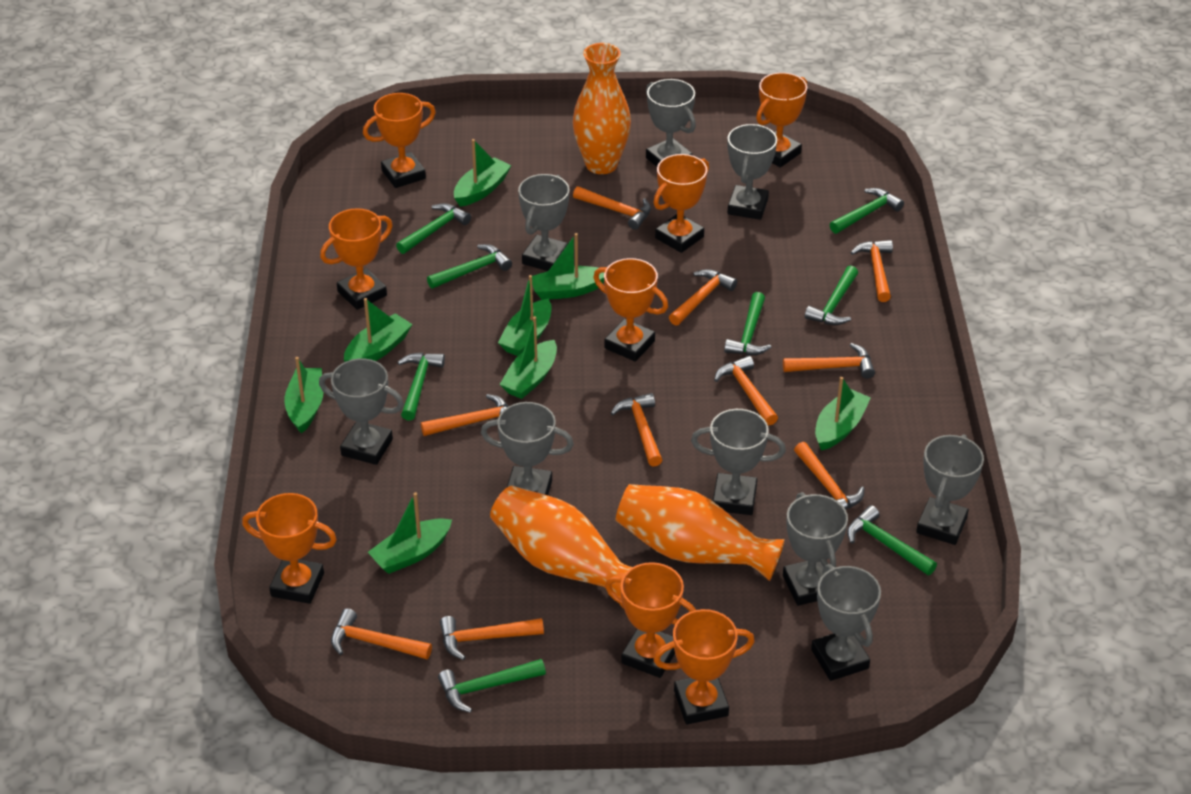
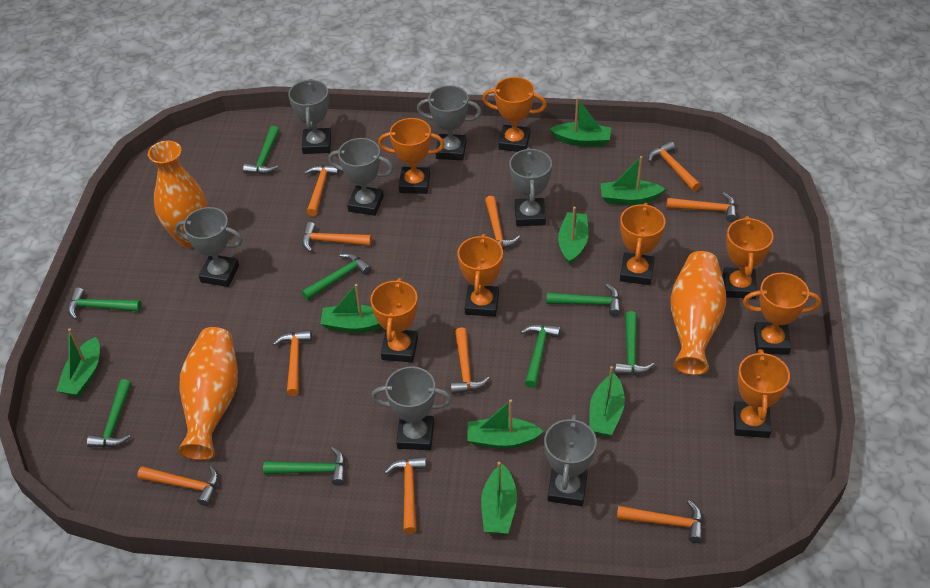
grey trophy: [319,358,404,465] [481,402,574,495] [518,174,569,271] [646,79,696,167] [691,409,786,515] [727,124,777,220] [783,492,848,606] [811,564,881,681] [916,434,984,545] = 9 -> [175,207,243,287] [288,79,331,154] [328,138,393,216] [371,366,452,450] [417,85,482,160] [509,147,552,226] [544,415,597,506] = 7

